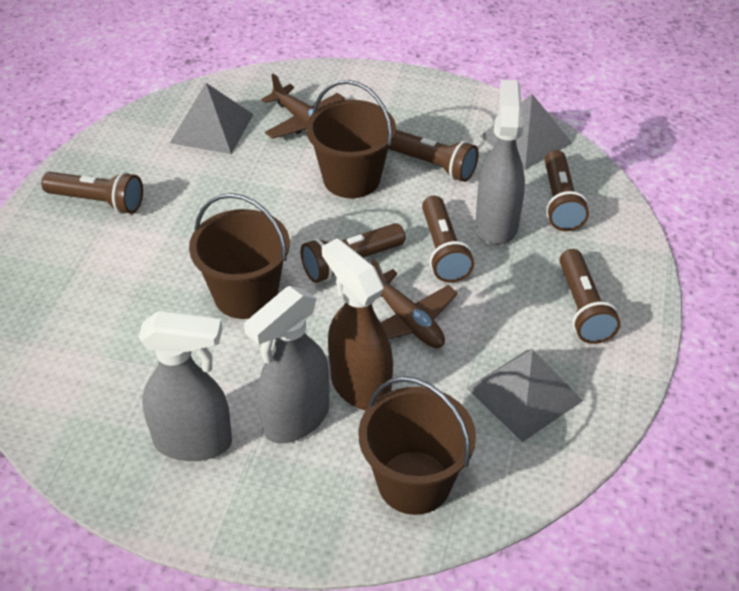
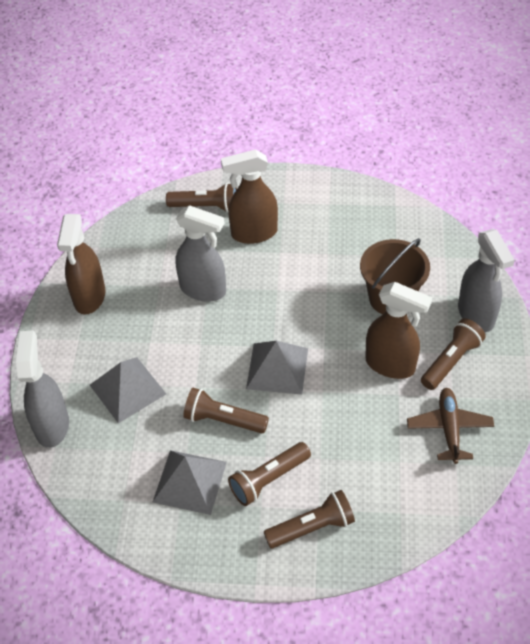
brown bucket: [189,193,290,319] [306,80,396,198] [358,376,476,515] = 3 -> [360,238,430,314] = 1
brown flashlight: [41,172,143,214] [301,223,405,283] [388,130,479,182] [422,196,474,282] [545,150,589,231] [560,249,621,344] = 6 -> [166,183,237,213] [183,388,269,433] [228,442,311,506] [264,490,355,549] [421,318,486,390] = 5
brown plane: [261,74,345,139] [372,259,458,348] = 2 -> [407,388,494,464] = 1
brown spray bottle: [322,238,393,411] = 1 -> [57,214,105,314] [221,149,278,244] [365,282,432,379] = 3

